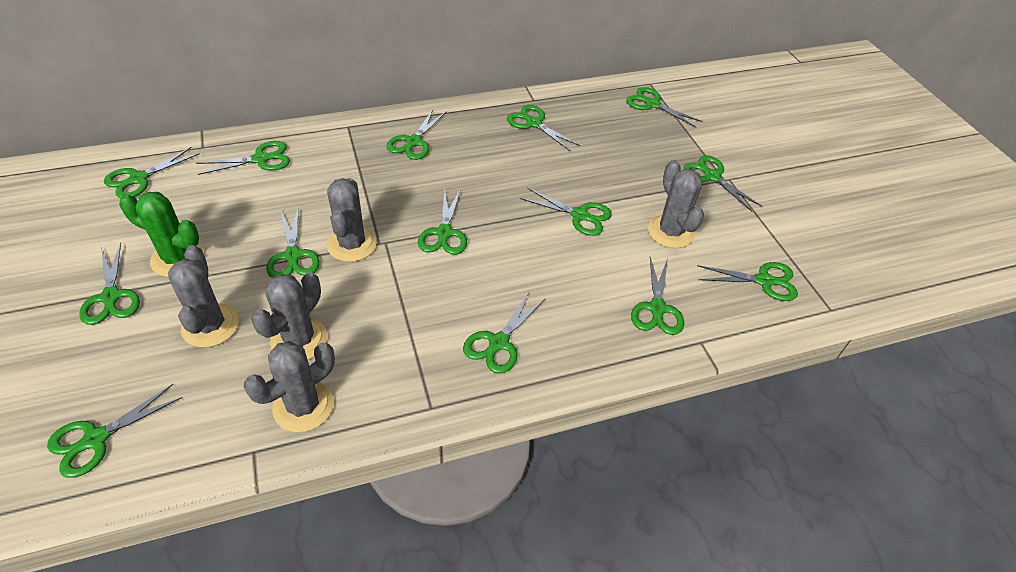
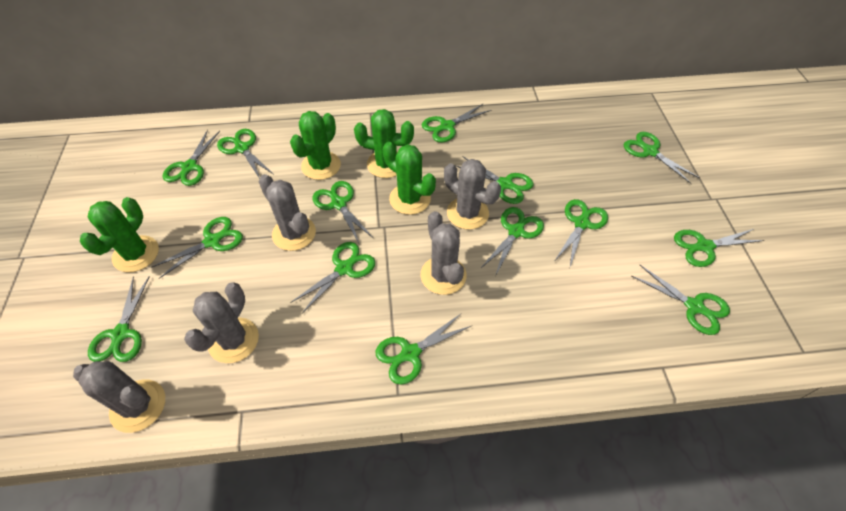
green cactus: [119,192,204,277] = 1 -> [80,197,159,272] [290,111,341,180] [354,109,414,178] [383,142,436,215] = 4

